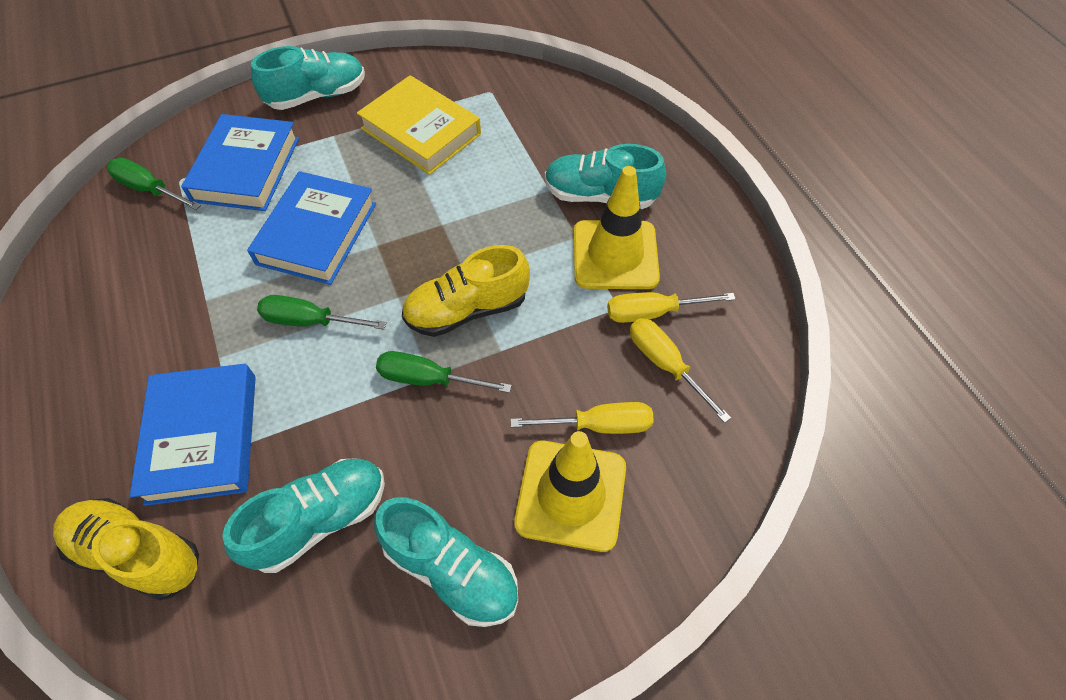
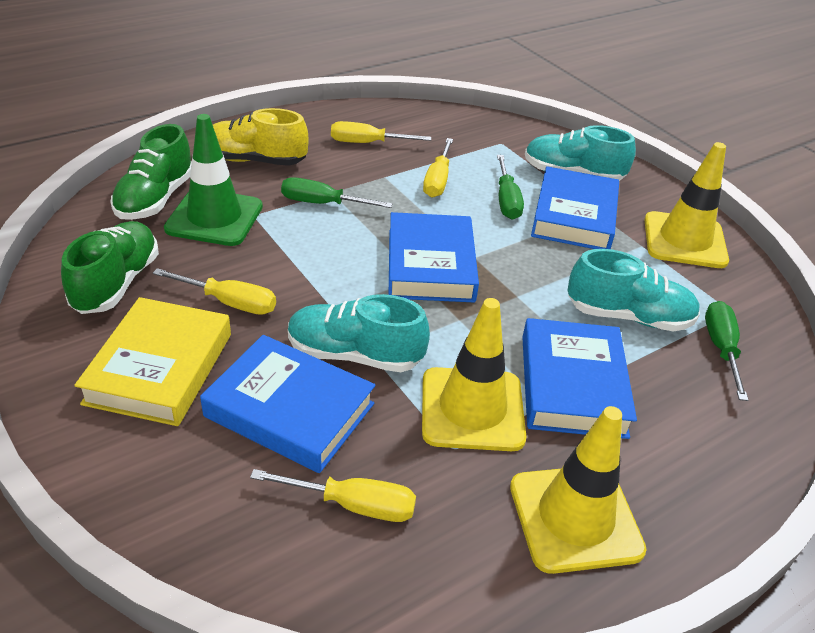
blue book: [130,364,256,506] [181,114,299,211] [247,171,376,285] = 3 -> [200,335,375,473] [389,212,479,302] [522,318,637,439] [531,166,619,249] = 4
green shoe: none = 0 -> [61,221,159,314] [110,124,192,220] = 2
green traffic cone: none = 0 -> [164,114,263,246] = 1
turquoise shoe: [222,458,385,573] [251,46,365,110] [374,497,518,627] [545,144,666,209] = 4 -> [288,294,430,372] [525,125,636,181] [567,249,700,332] = 3
yellow screwdriver: [510,402,654,434] [607,292,736,323] [630,318,731,423] = 3 -> [153,268,276,315] [250,469,416,522] [331,121,431,143] [423,138,453,197] = 4
yellow shoe: [53,498,199,601] [402,245,530,337] = 2 -> [213,108,309,166] = 1
yellow traffic cone: [514,431,626,552] [574,166,660,289] = 2 -> [422,298,526,451] [510,406,647,574] [644,142,729,268] = 3

